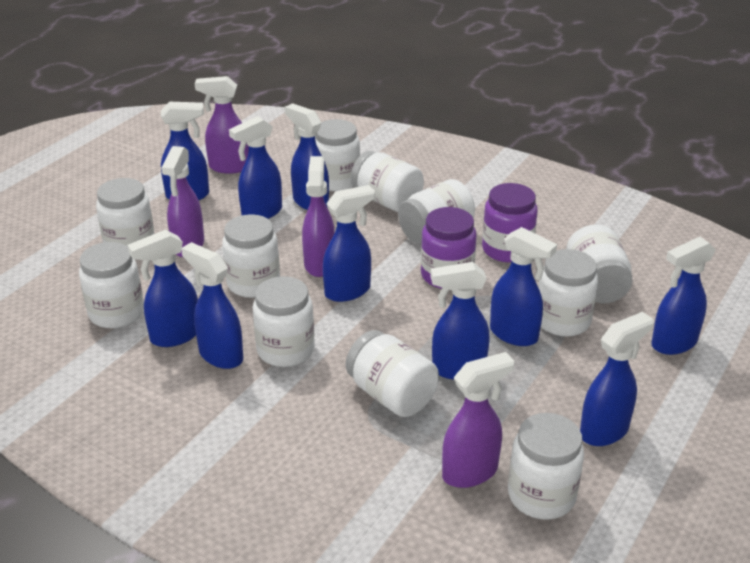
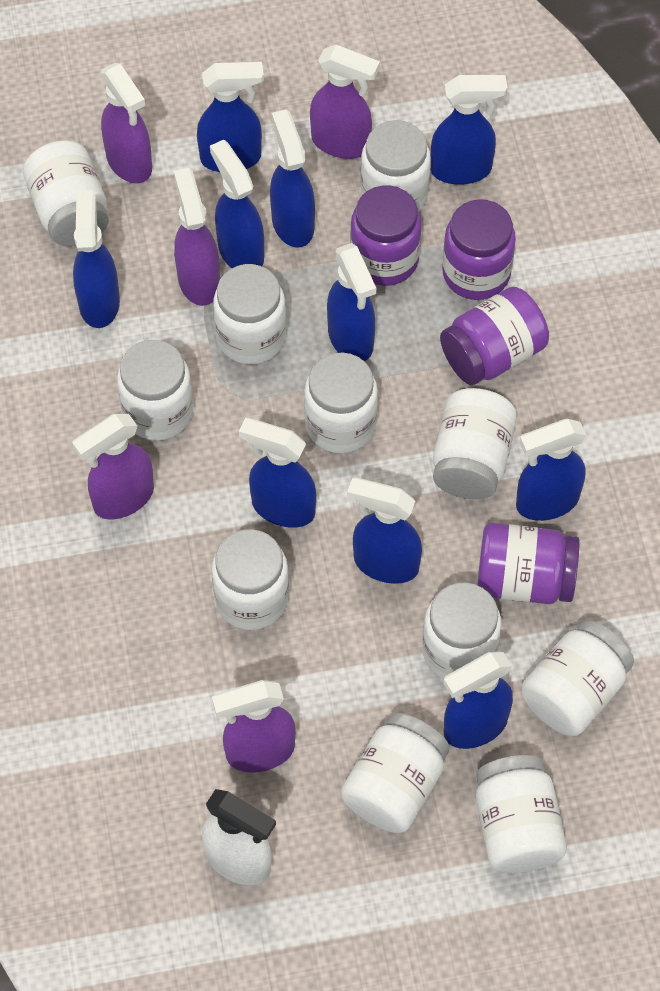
purple jar: [421,207,477,289] [482,183,538,263] = 2 -> [350,185,421,286] [440,287,549,385] [442,199,516,300] [477,523,580,604] = 4
purple spray bottle: [161,146,204,257] [195,76,249,174] [302,156,335,277] [442,352,514,488] = 4 -> [72,414,154,519] [101,63,152,183] [174,168,220,306] [212,680,296,773] [310,44,380,159] = 5
white spray bottle: none = 0 -> [202,789,276,885] = 1

